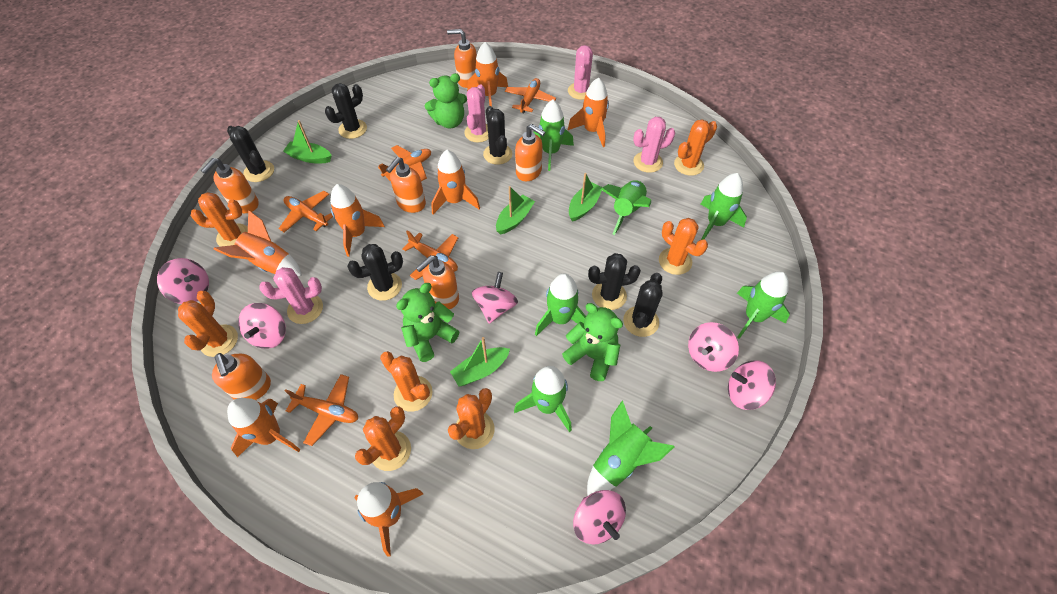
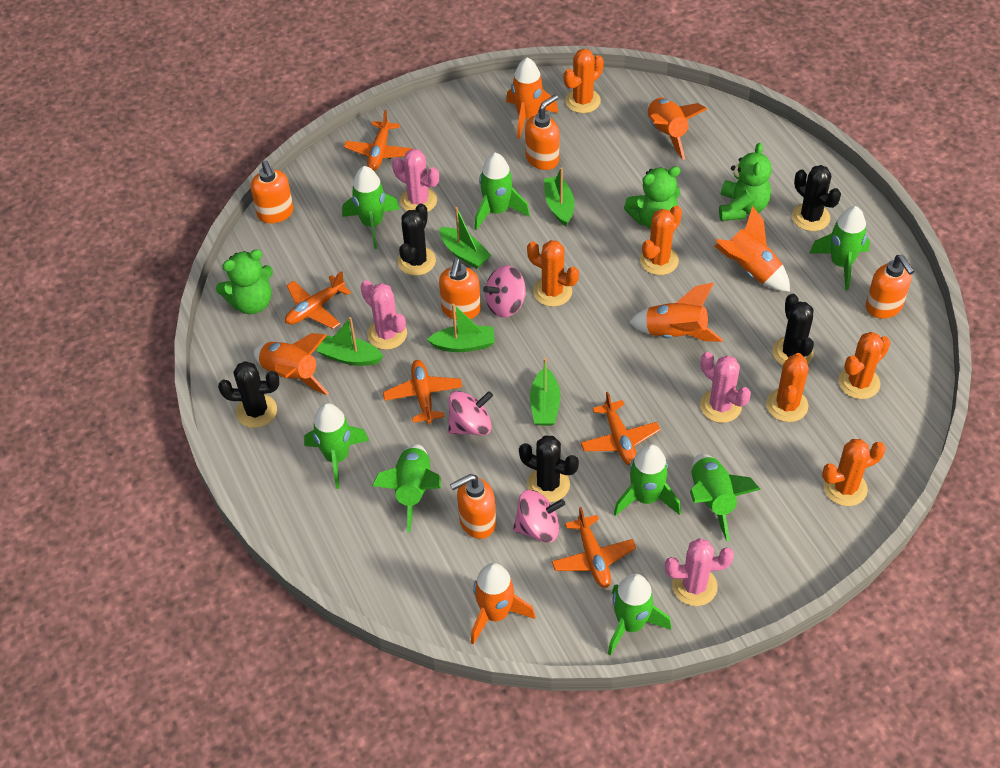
black cactus: [227,126,274,182] [325,83,367,139] [347,244,403,301] [483,106,512,165] [588,253,641,310] [623,273,662,337] = 6 -> [218,361,279,428] [398,203,436,276] [519,436,579,502] [773,294,814,365] [792,165,841,231] = 5
green boat: [283,120,332,163] [450,337,510,386] [496,186,535,235] [569,173,603,222] = 4 -> [316,317,384,366] [427,304,495,352] [440,207,492,269] [530,358,561,426] [544,167,574,226] = 5
green rocket: [514,366,572,432] [533,100,574,171] [535,274,586,336] [587,401,675,496] [601,180,651,235] [700,173,747,240] [737,271,790,339] = 7 -> [304,403,369,489] [342,166,400,249] [372,444,441,532] [474,153,530,230] [608,574,671,656] [614,444,681,516] [690,454,761,541] [809,206,870,291] = 8
orange cactus: [178,291,238,357] [191,192,248,247] [355,406,411,471] [380,351,433,412] [448,388,495,449] [659,218,708,275] [674,119,717,176] = 7 -> [527,240,579,307] [564,49,604,113] [640,205,682,275] [766,353,809,422] [822,439,886,506] [839,332,890,399] = 6
orange rocket: [213,210,302,276] [227,398,301,457] [330,184,385,257] [355,482,423,557] [431,150,480,214] [467,42,508,106] [568,78,609,147] = 7 -> [254,333,329,395] [471,563,535,645] [506,58,558,139] [629,283,723,342] [648,97,707,160] [714,206,790,292] = 6
orange soap dispenser: [201,158,259,213] [212,353,271,400] [386,157,426,213] [416,255,459,309] [447,29,477,88] [515,124,545,181] = 6 -> [251,160,294,223] [439,258,481,320] [450,474,496,539] [525,94,559,170] [866,255,915,318] = 5
pink spinning top: [157,258,209,304] [238,303,286,349] [472,272,518,324] [573,490,626,545] [688,322,739,372] [728,360,776,410] = 6 -> [448,391,493,435] [483,265,526,318] [513,490,565,543] = 3

